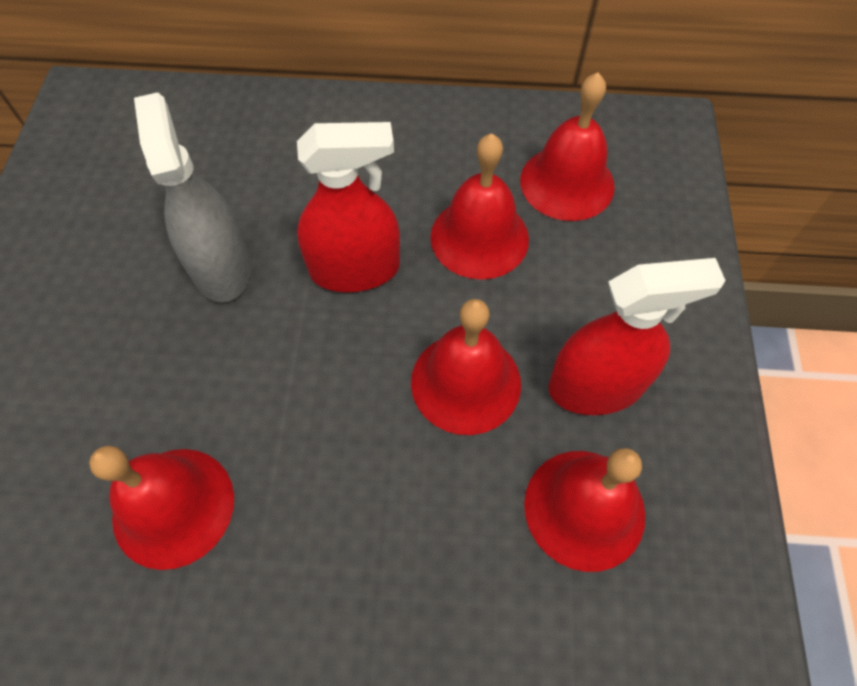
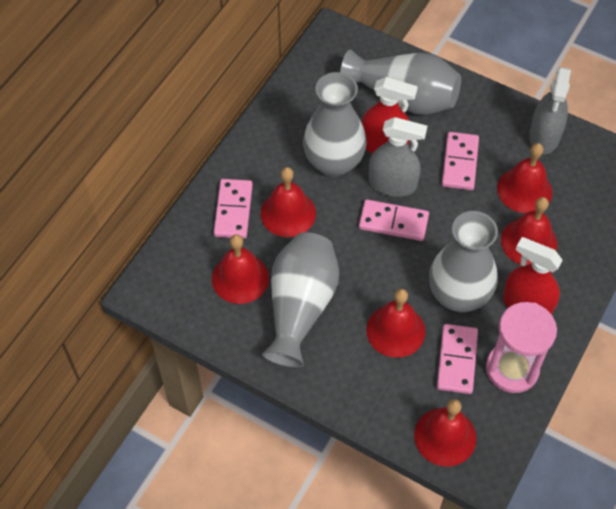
grey spray bottle: [134,92,251,303] = 1 -> [369,117,427,197] [529,67,571,154] = 2
grey vase: none = 0 -> [262,232,339,368] [303,72,367,177] [340,49,461,115] [429,211,498,312] = 4
pink domino: none = 0 -> [214,179,253,239] [359,199,429,241] [437,324,478,394] [442,132,479,190] = 4
pink hourglass: none = 0 -> [486,302,557,393] = 1
red bell: [89,446,234,570] [411,299,521,435] [430,133,529,280] [520,73,615,221] [524,448,645,572] = 5 -> [212,234,269,304] [261,167,316,237] [366,289,425,358] [414,399,476,466] [497,143,552,213] [501,197,557,265] = 6

